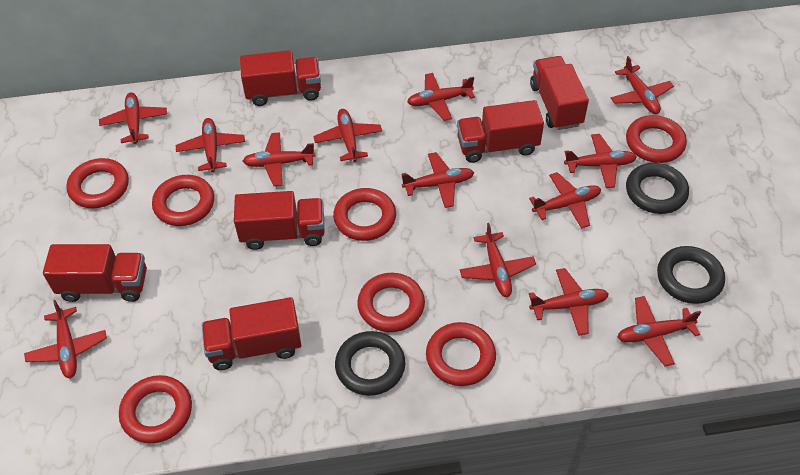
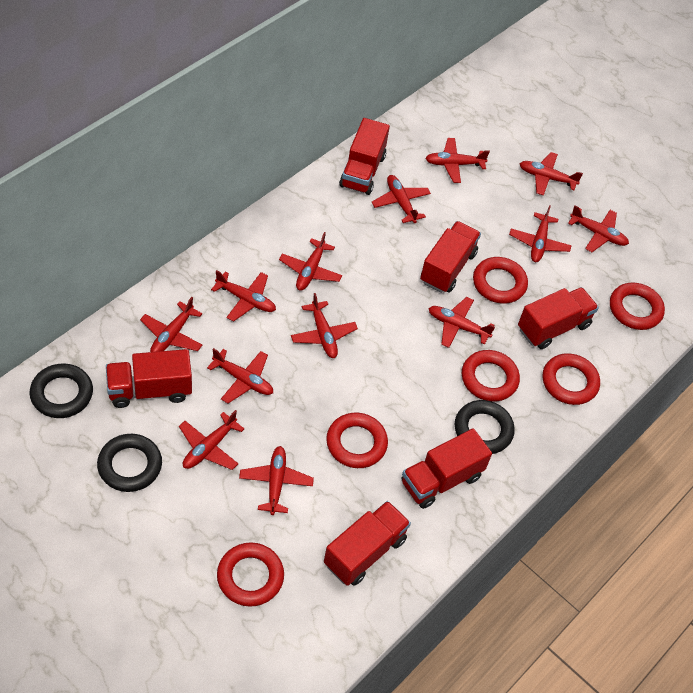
red ring: [66,158,129,208] [119,375,192,443] [152,175,214,226] [333,188,396,241] [357,273,425,332] [426,322,496,386] [626,115,687,163] = 7 -> [217,542,284,607] [326,413,388,468] [462,350,520,402] [473,257,528,304] [543,353,600,405] [610,282,665,330] = 6

